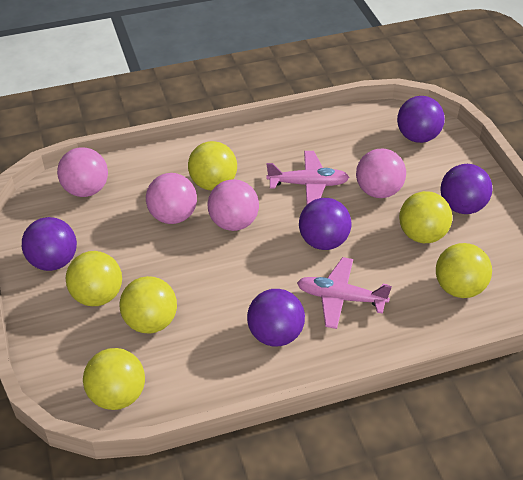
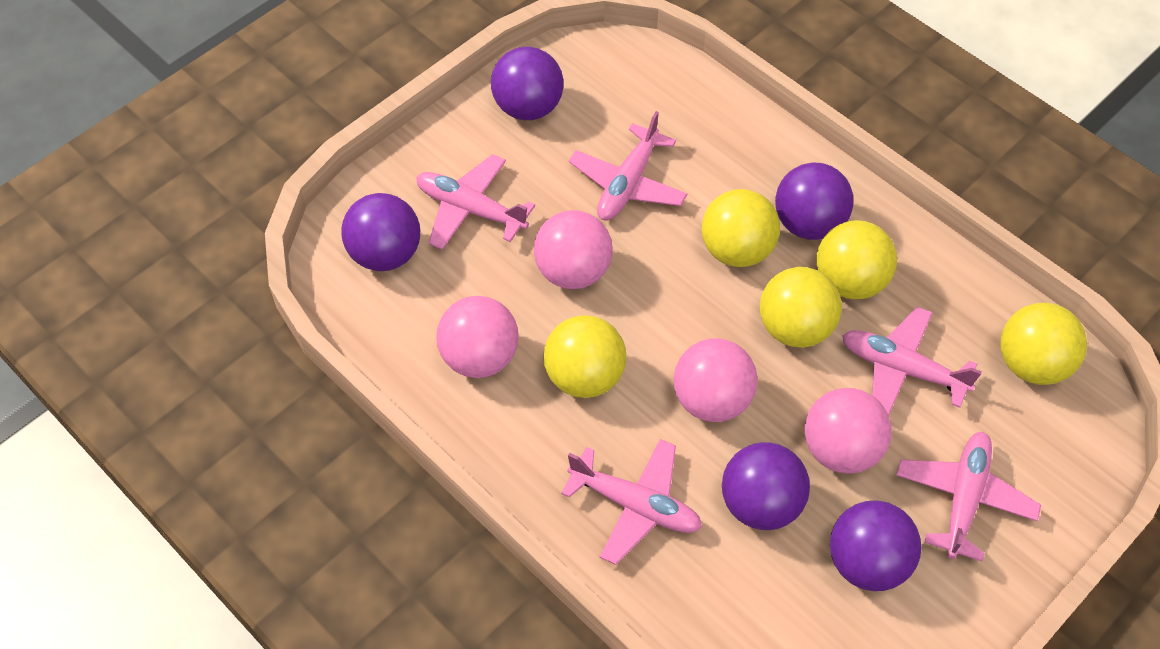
pink plane: [266,151,349,204] [297,257,392,329] = 2 -> [416,154,535,250] [561,439,702,565] [569,111,687,220] [842,307,982,416] [896,432,1041,561] = 5
yellow ball: [66,251,122,306] [83,348,145,410] [119,276,177,334] [188,141,237,191] [399,191,452,243] [436,243,492,298] = 6 -> [543,315,626,398] [702,189,780,267] [760,267,842,348] [816,220,897,300] [1000,303,1087,385] = 5

